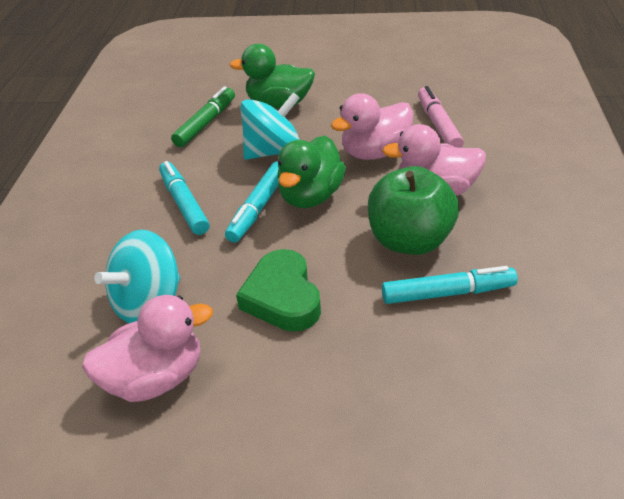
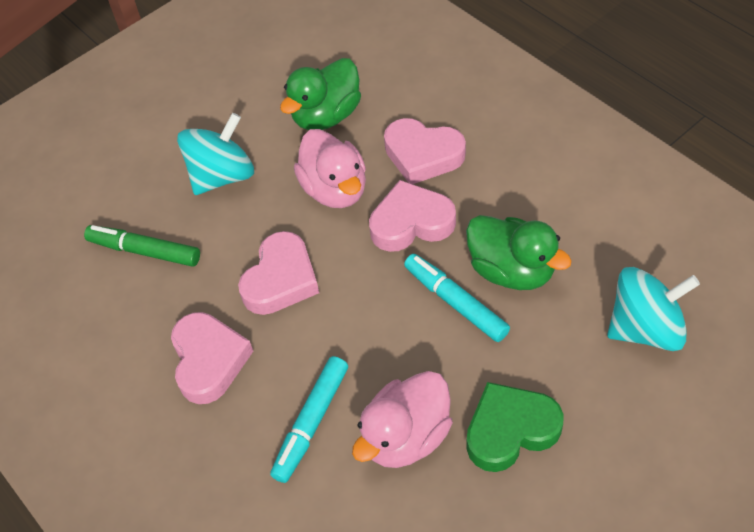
green apple: [368,166,459,255] = 1 -> none = 0
pink duck: [82,295,213,402] [331,93,413,160] [382,124,486,196] = 3 -> [294,129,366,208] [352,371,453,468] = 2
pink heart: none = 0 -> [171,312,253,404] [238,231,319,315] [369,180,456,252] [384,118,466,184] = 4
pink marker: [418,86,464,148] = 1 -> none = 0
turquoise marker: [159,161,209,235] [225,162,279,243] [382,266,518,304] = 3 -> [270,356,348,483] [404,254,510,342] = 2

